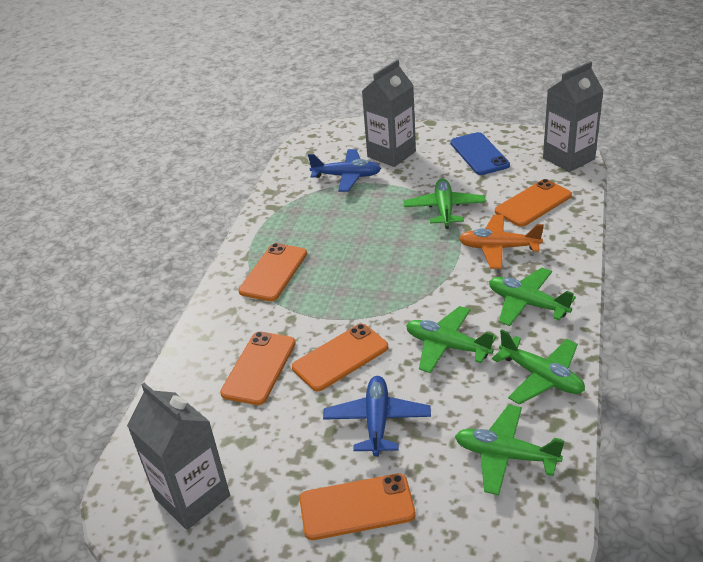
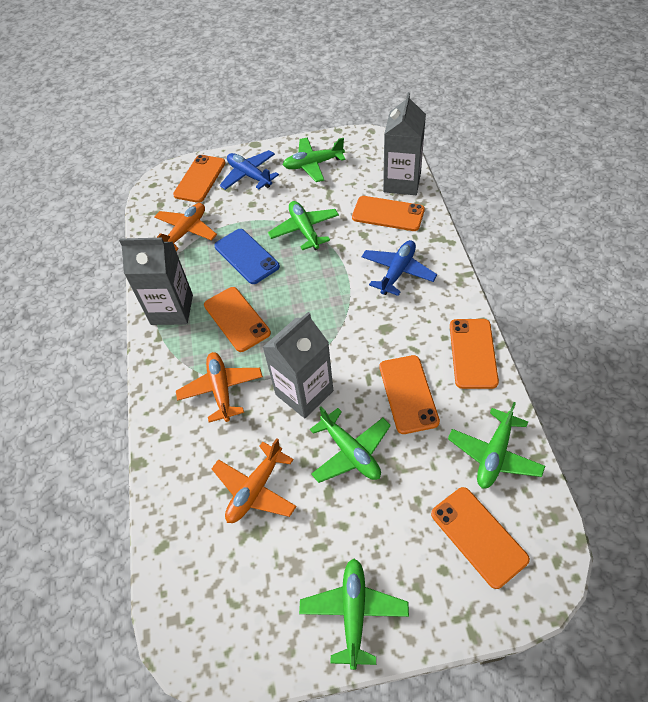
orange phone: [220,332,296,405] [238,243,307,301] [292,324,388,391] [299,474,416,540] [495,179,572,227] = 5 -> [173,155,226,203] [204,287,271,352] [352,196,425,231] [379,355,440,434] [431,487,530,589] [450,319,499,389] = 6
orange plane: [459,215,544,269] = 1 -> [154,203,217,251] [176,352,263,423] [211,438,297,523] = 3

